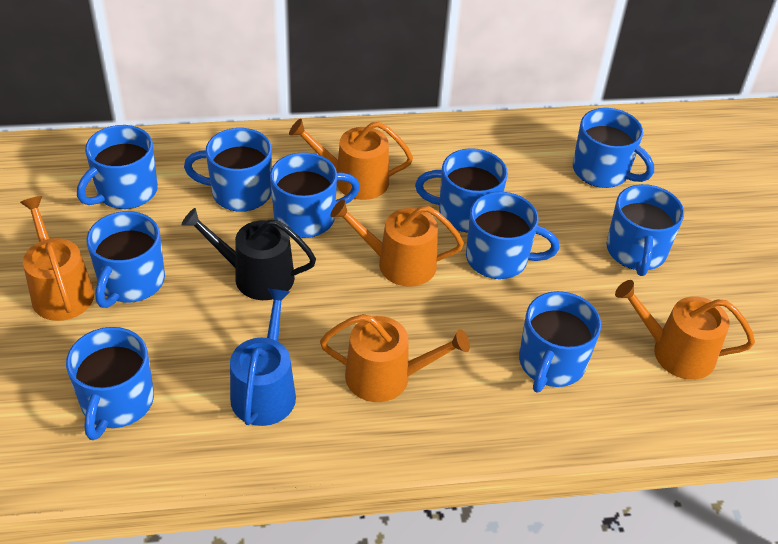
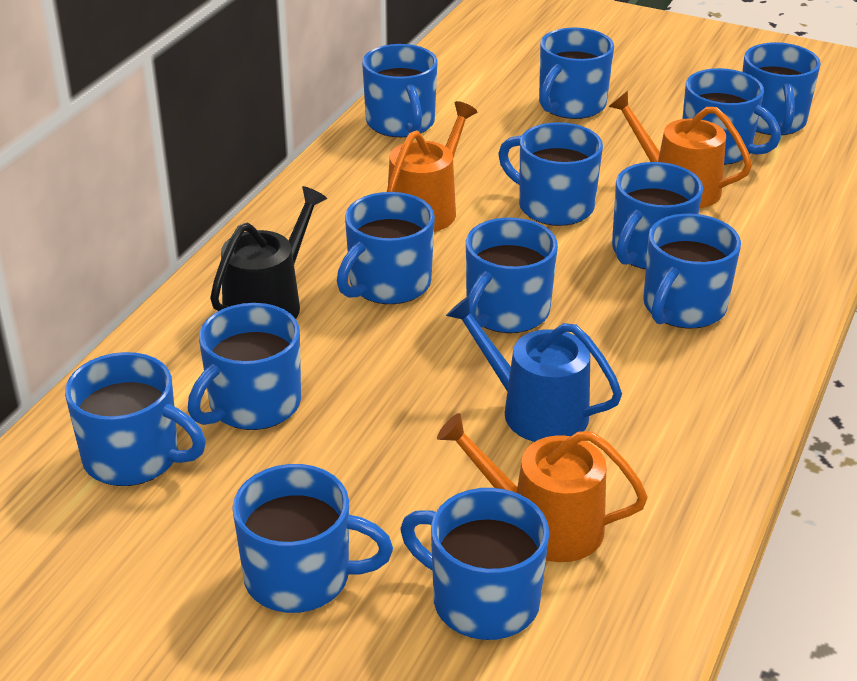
blue mug: [66,327,154,440] [77,125,158,209] [86,211,165,308] [184,128,272,212] [270,152,360,238] [415,148,508,232] [466,192,559,279] [519,291,601,392] [573,108,654,188] [606,184,684,276] = 10 -> [65,352,206,486] [188,303,301,430] [232,464,393,613] [337,192,435,304] [362,44,438,137] [400,488,549,640] [466,218,558,333] [498,122,603,226] [539,27,614,119] [612,162,703,269] [643,214,741,329] [682,68,781,165] [742,42,821,135] = 13
orange watering can: [20,196,94,321] [289,119,413,200] [320,314,470,402] [331,199,464,287] [615,280,755,380] = 5 -> [387,101,477,232] [437,413,648,562] [608,91,752,208] = 3

